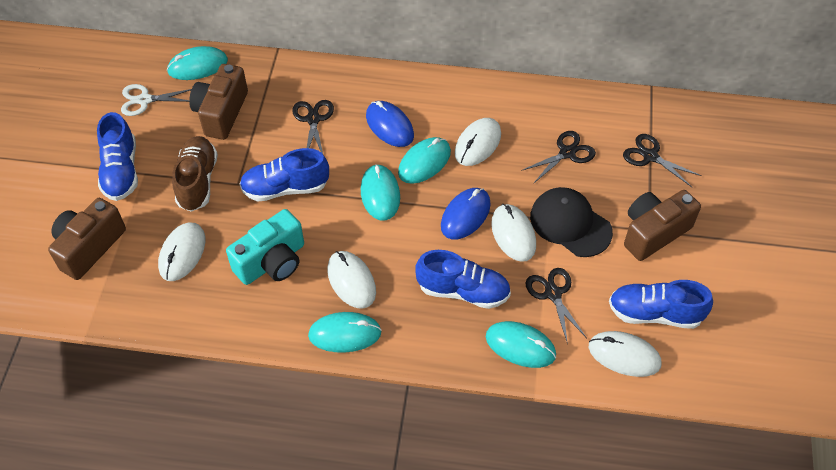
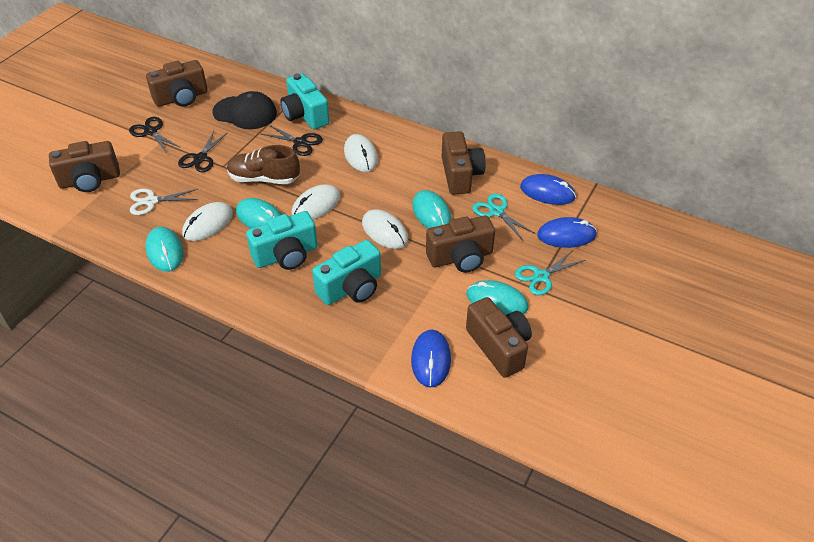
black scissors: [293,100,334,154] [521,131,596,184] [526,268,587,345] [623,134,702,187] = 4 -> [129,117,181,153] [178,131,228,172] [262,125,323,156] = 3
blue mouse: [366,101,414,147] [441,188,491,239] = 2 -> [411,330,451,388] [520,174,576,205] [537,217,597,248] = 3
blue shoe: [97,112,138,201] [240,148,329,202] [415,250,511,309] [609,280,713,329] = 4 -> none = 0
brown camera: [48,198,126,280] [189,64,248,140] [624,190,701,261] = 3 -> [49,141,120,192] [146,60,208,107] [426,215,495,273] [442,131,485,195] [466,297,532,378] = 5
turquoise camera: [226,209,304,285] = 1 -> [246,211,318,270] [280,73,330,129] [312,240,381,305] = 3
turquoise mouse: [167,46,228,80] [308,312,382,353] [361,164,400,221] [398,137,451,184] [486,321,556,368] = 5 -> [146,227,184,272] [236,198,282,228] [412,190,451,228] [466,280,528,315] = 4
turquoise scissors: none = 0 -> [472,193,534,240] [515,251,585,295] = 2
white mouse: [158,223,205,281] [327,251,376,309] [455,118,501,166] [491,204,536,262] [589,331,661,377] = 5 -> [182,202,233,241] [292,184,341,220] [344,134,378,172] [362,209,408,249] = 4

